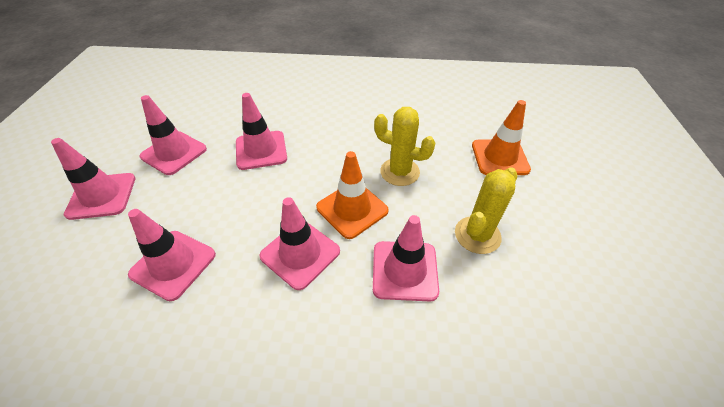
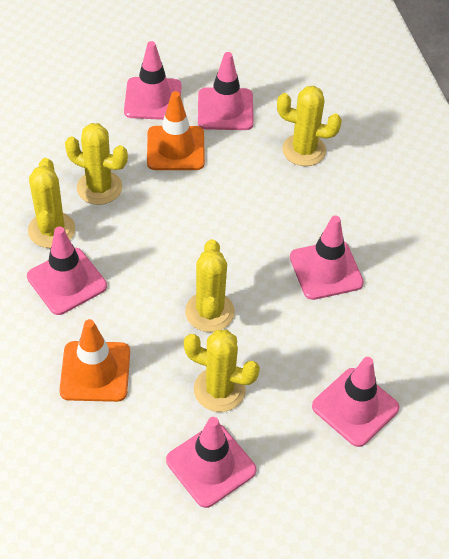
yellow cactus: [374,107,435,186] [455,167,518,254] = 2 -> [28,158,75,248] [65,123,128,205] [184,330,260,412] [185,239,235,332] [277,86,342,166] = 5

